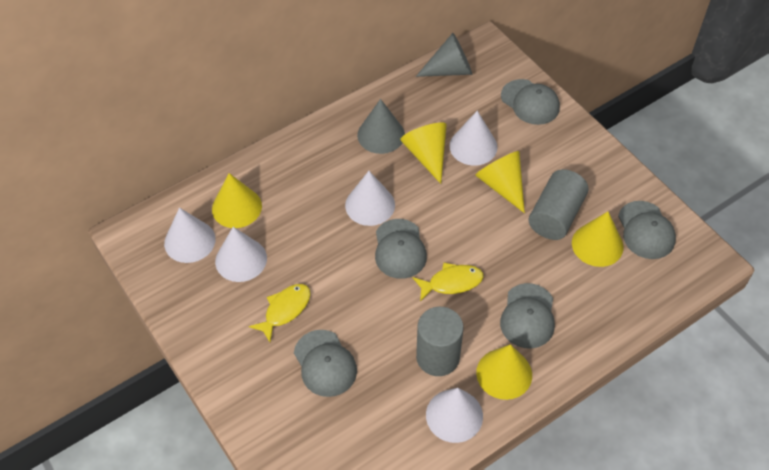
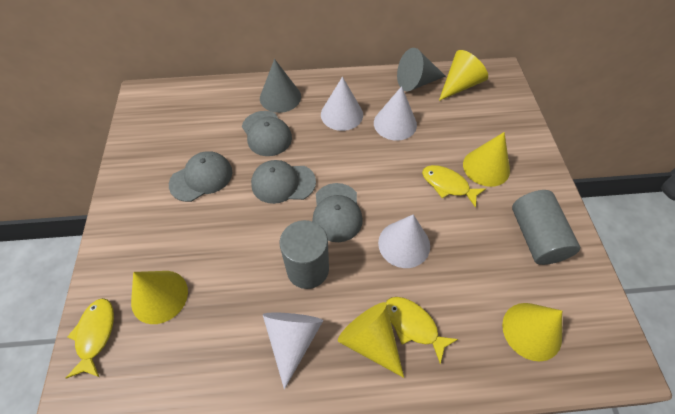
grey cap: [294,330,357,397] [375,219,427,279] [500,283,555,348] [501,79,560,125] [618,201,676,259] = 5 -> [169,151,232,202] [242,111,292,156] [251,160,316,204] [312,183,363,242] = 4
white cone: [164,208,215,263] [215,227,267,282] [345,171,395,226] [426,388,483,443] [449,111,498,166] = 5 -> [263,313,323,389] [321,77,363,131] [374,86,417,141] [378,214,430,268] = 4
yellow fish: [249,284,310,342] [413,262,484,301] = 2 -> [66,298,114,379] [386,297,458,364] [422,165,486,208] = 3

